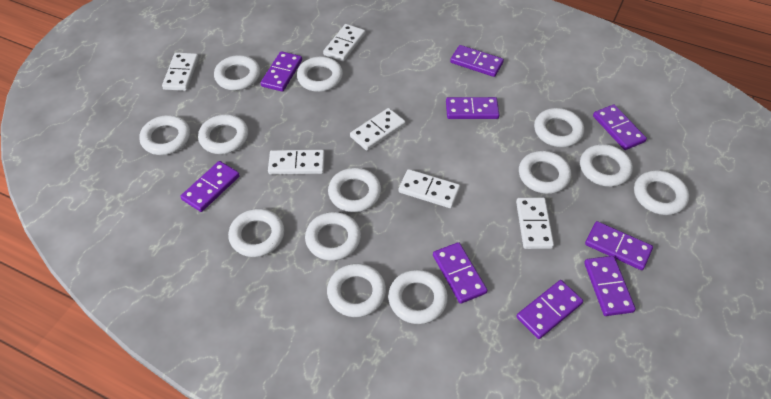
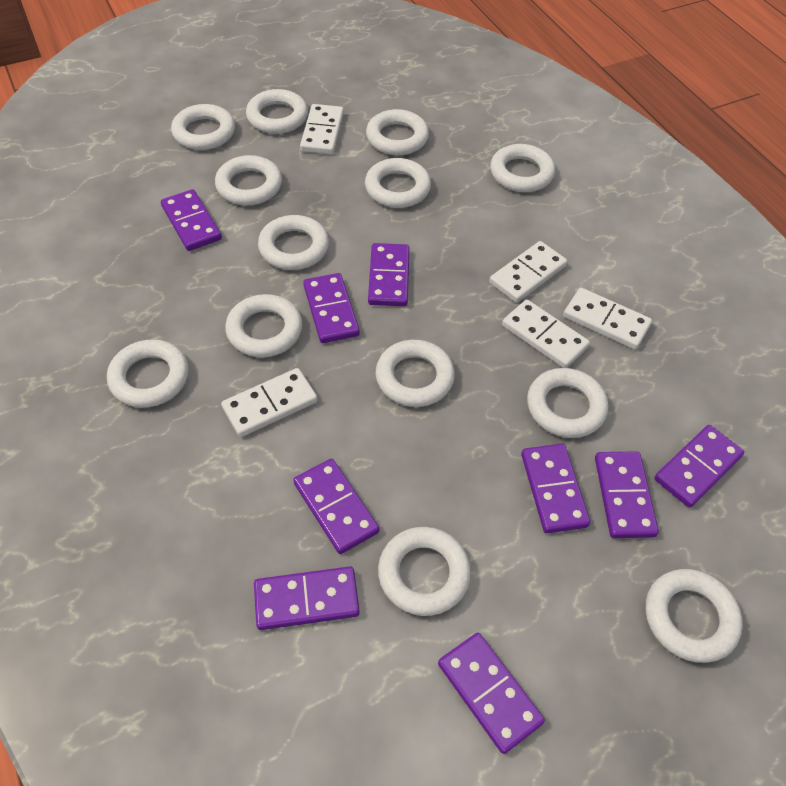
white domino: [162,53,199,91] [268,150,325,174] [323,24,365,62] [350,108,405,151] [398,169,460,208] [516,197,554,249] = 6 -> [221,368,318,437] [300,104,344,154] [489,241,567,303] [502,299,590,368] [563,288,652,349] = 5

